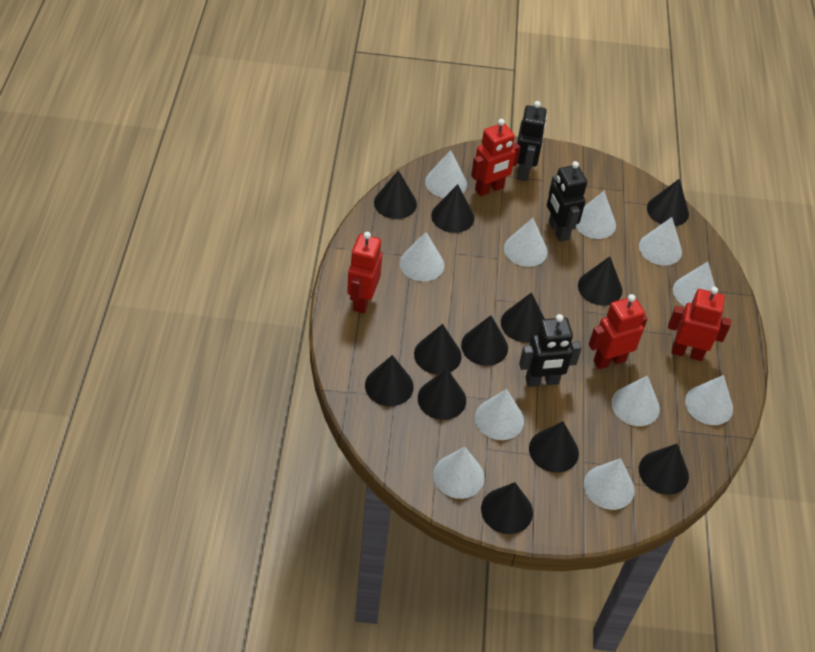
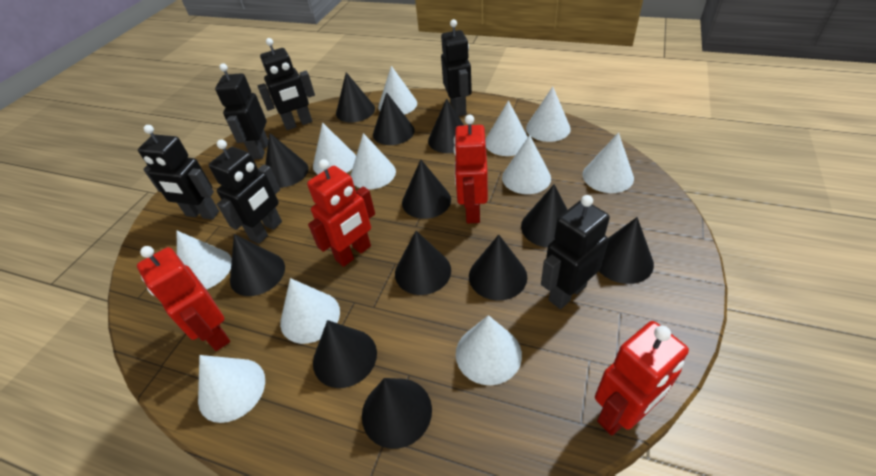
black robot: [517,101,547,181] [519,314,582,387] [547,161,587,242] = 3 -> [138,125,219,220] [209,139,282,244] [215,63,268,159] [258,38,315,130] [441,19,472,116] [541,195,610,309] = 6

